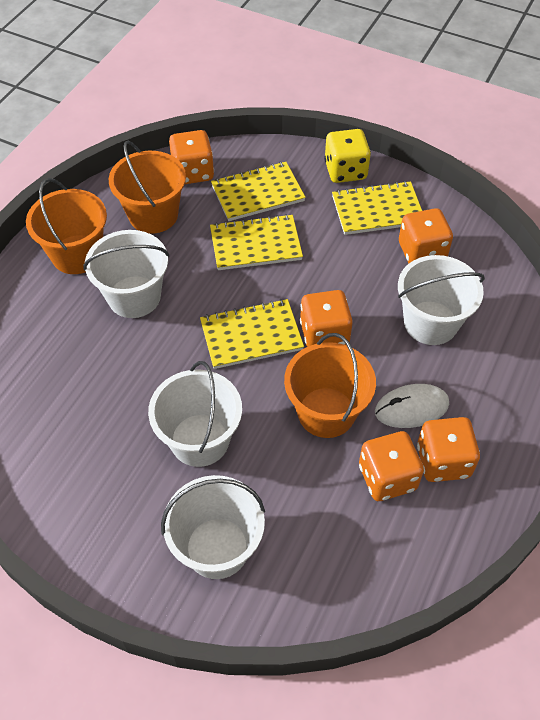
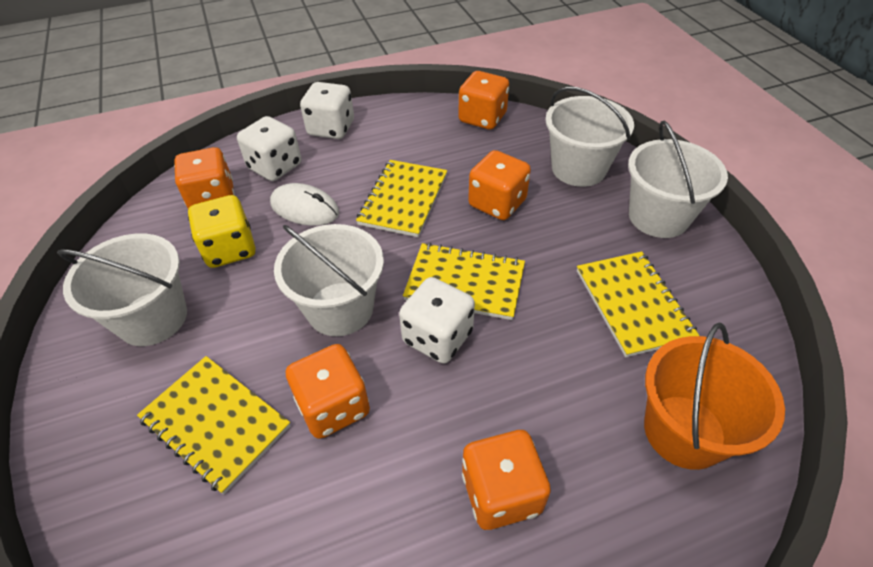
orange bucket: [26,178,107,274] [109,141,186,234] [284,333,376,438] = 3 -> [644,323,785,470] = 1
white dice: none = 0 -> [237,116,301,181] [300,82,354,139] [399,277,475,364] = 3

